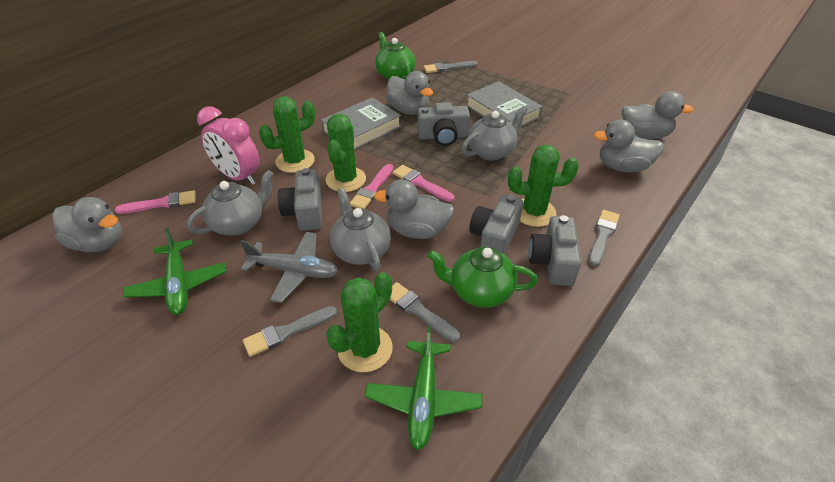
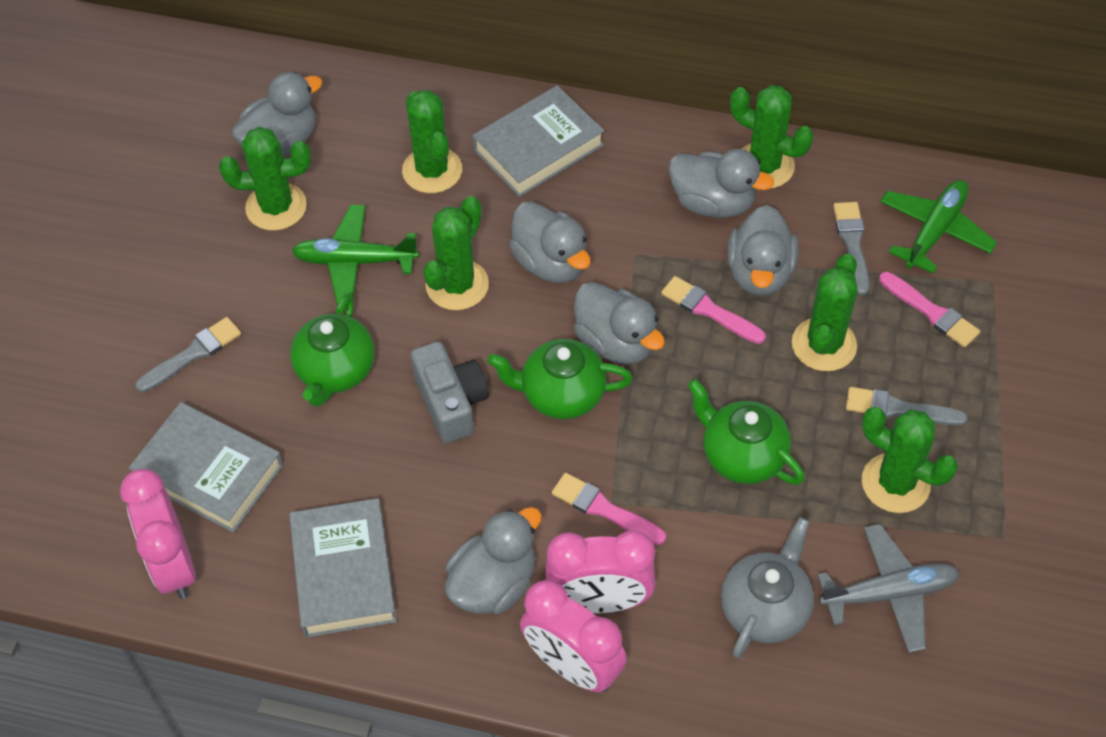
green cactus: [259,96,315,173] [326,114,366,192] [326,272,393,372] [508,145,579,227] = 4 -> [219,127,311,231] [402,90,462,193] [423,196,489,310] [730,85,814,188] [792,254,858,371] [862,407,958,513] = 6
green teapot: [375,32,416,80] [427,247,538,308] = 2 -> [290,293,375,407] [488,339,633,419] [688,379,805,485] = 3
grey book: [321,97,401,150] [466,81,543,127] = 2 -> [129,402,283,533] [289,498,397,638] [472,85,604,197] = 3
grey brush: [243,306,337,357] [390,282,460,342] [424,61,478,73] [588,210,620,266] = 4 -> [135,317,241,393] [833,202,869,295] [846,387,968,426] = 3
grey camera: [278,168,322,231] [417,102,470,146] [469,195,523,255] [528,215,581,286] = 4 -> [411,341,489,443] = 1
grey duck: [52,197,122,252] [374,179,454,239] [386,71,433,115] [594,120,664,172] [622,91,694,139] = 5 -> [232,72,323,157] [445,507,542,614] [509,201,591,283] [574,282,665,364] [669,149,774,218] [727,205,799,296] = 6
grey teapot: [187,170,274,236] [330,188,391,271] [462,106,528,161] = 3 -> [721,517,814,659] = 1
pink clock: [197,106,259,185] = 1 -> [120,469,196,599] [520,580,627,692] [545,530,655,613] = 3

